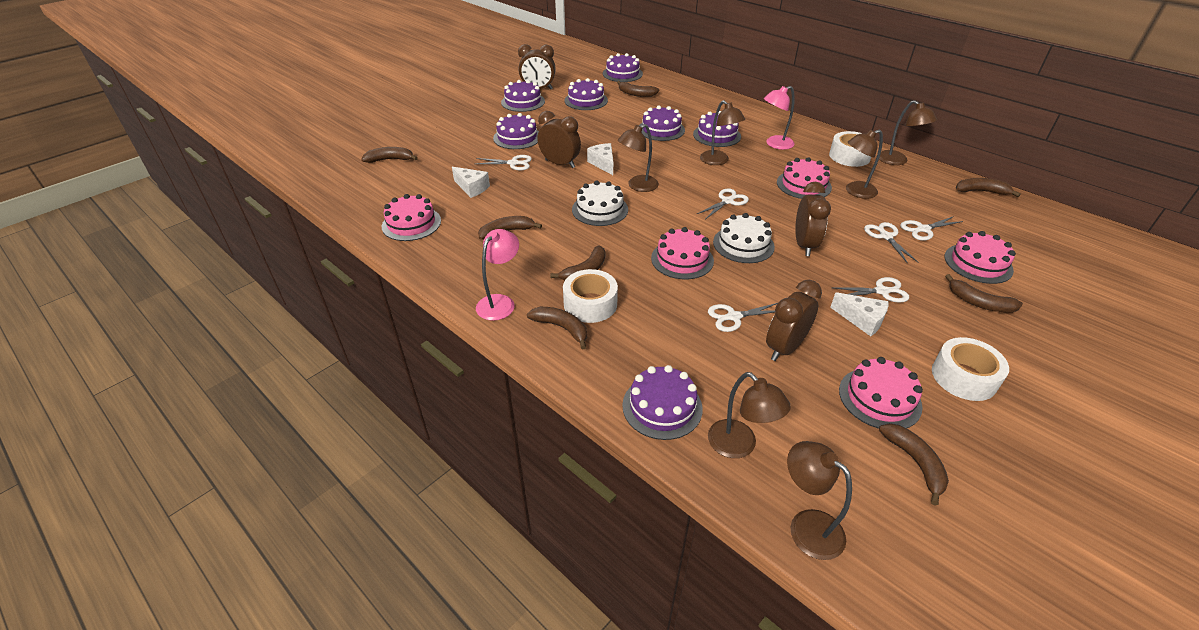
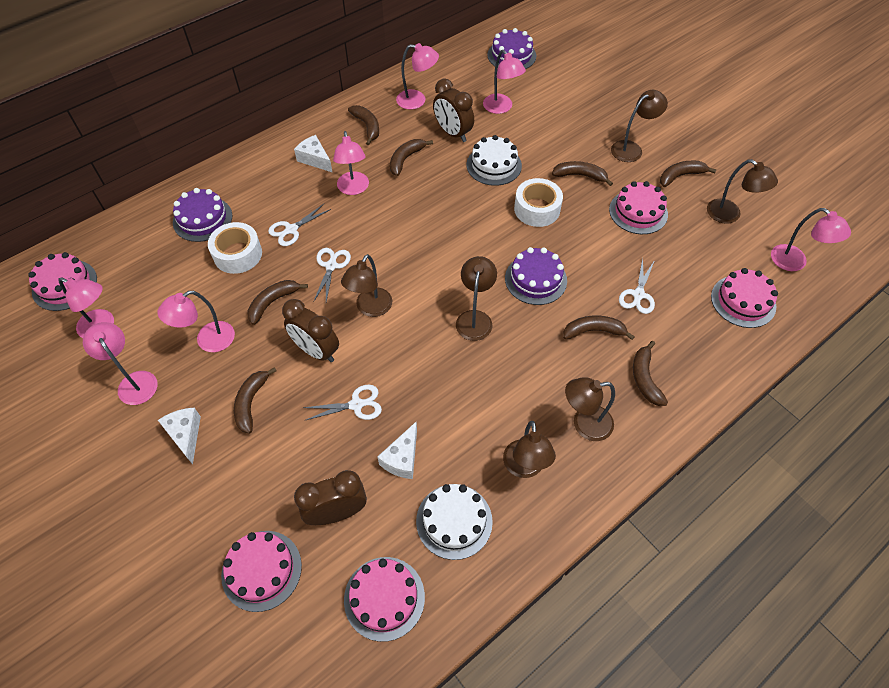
brown clock: [518,44,556,89] [537,111,581,168] [766,280,822,361] [795,182,831,256] = 4 -> [282,299,339,362] [294,470,367,525] [433,78,474,142] = 3
pink lamp: [476,229,519,321] [764,86,795,150] = 2 -> [58,277,114,338] [83,322,158,405] [158,291,235,352] [333,131,369,195] [396,43,439,109] [483,50,526,114] [771,208,851,271] = 7
purple cake: [493,113,539,149] [501,80,545,112] [565,78,608,110] [603,53,643,82] [622,365,703,440] [639,106,685,141] [693,111,741,147] = 7 -> [173,188,232,242] [487,28,536,69] [505,247,567,305] = 3
white scissors: [476,155,532,171] [697,188,749,219] [708,303,777,332] [833,277,909,303] [864,222,918,263] [900,216,963,241] = 6 -> [268,204,331,246] [303,385,382,421] [314,248,351,302] [619,258,655,314] = 4
white tape: [563,269,618,323] [829,131,871,167] [932,337,1009,401] = 3 -> [208,222,262,274] [514,178,563,227] = 2

